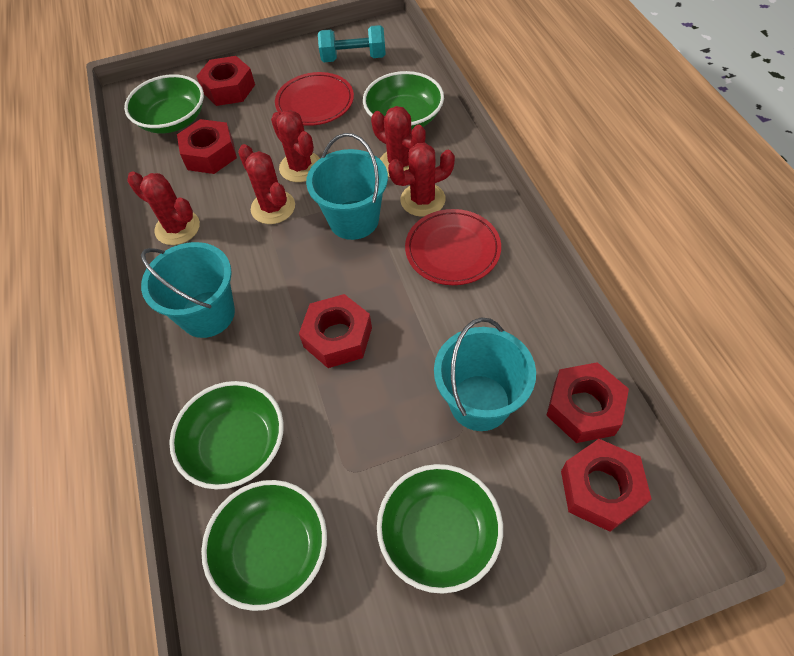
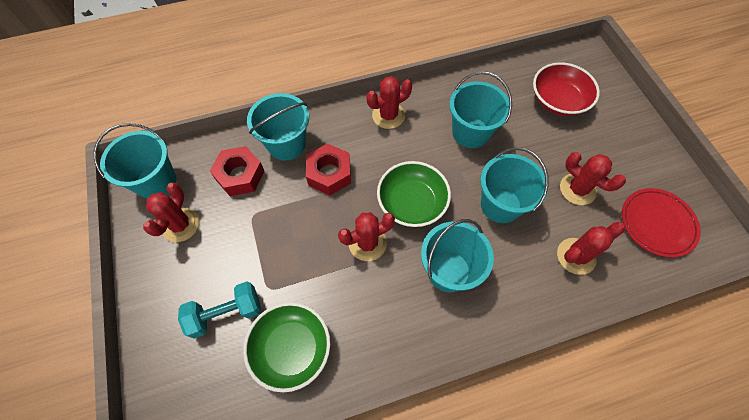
green bowl: [124,74,204,134] [169,381,284,489] [201,480,327,611] [363,71,444,131] [377,464,503,594] = 5 -> [243,302,330,393] [377,161,451,227] = 2
red bowl: none = 0 -> [533,62,600,116] = 1
red nut: [177,119,237,174] [196,56,255,106] [299,294,372,368] [546,362,629,443] [561,439,651,532] = 5 -> [210,146,265,196] [306,143,351,195] = 2
red plate: [275,72,354,126] [405,209,501,285] = 2 -> [622,188,701,258] = 1
turquoise bucket: [141,242,235,338] [306,133,388,240] [434,318,536,431] = 3 -> [93,123,176,199] [247,93,309,161] [421,219,494,292] [449,71,512,148] [480,147,549,223] = 5

